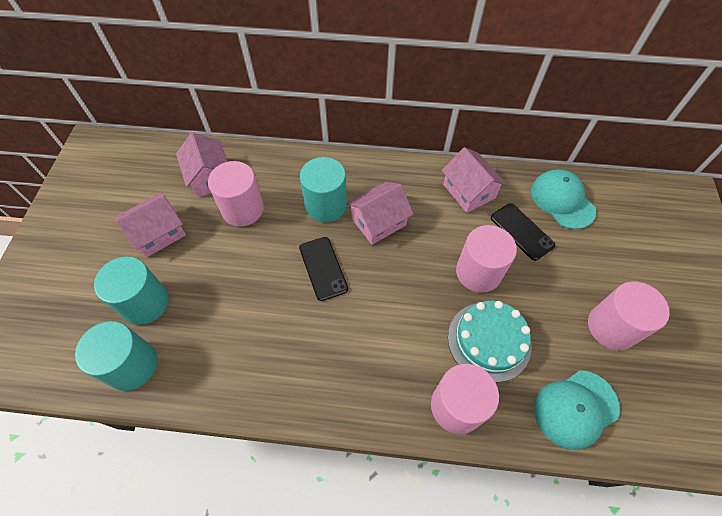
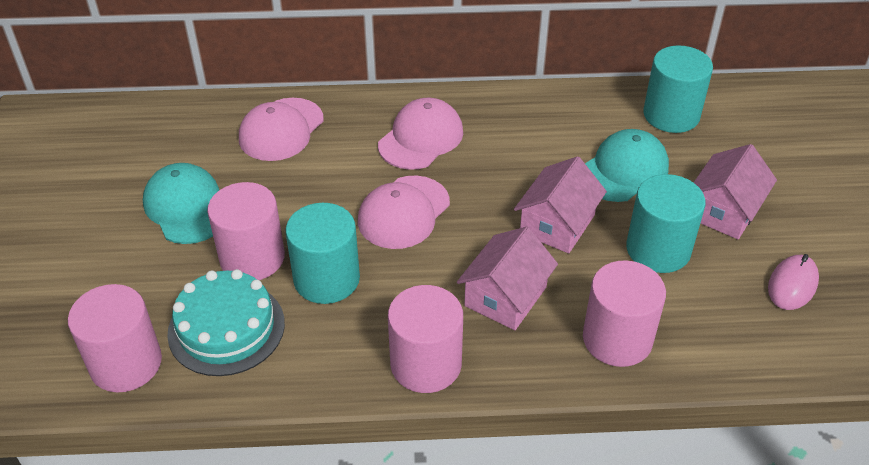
black phone: [299,237,348,301] [491,203,555,261] = 2 -> none = 0
pink cap: none = 0 -> [239,98,324,161] [358,176,450,249] [378,98,463,170] = 3
pink house: [115,193,186,257] [176,132,228,197] [346,182,414,245] [441,147,507,213] = 4 -> [457,227,558,330] [514,156,607,254] [693,144,777,239] = 3
pink mouse: none = 0 -> [768,254,819,310] = 1

